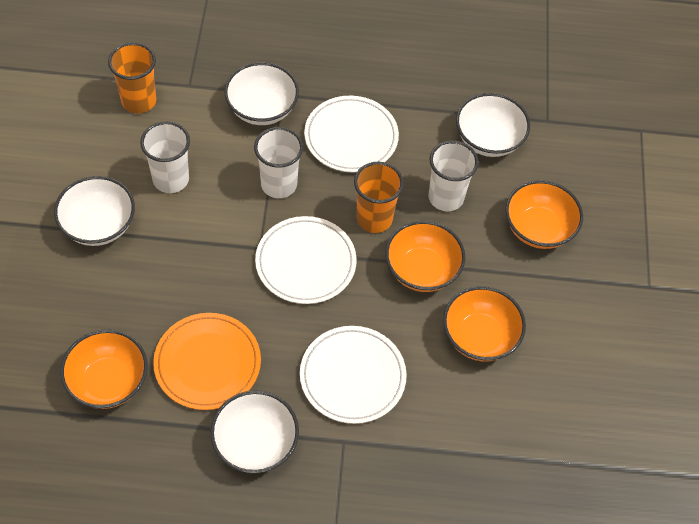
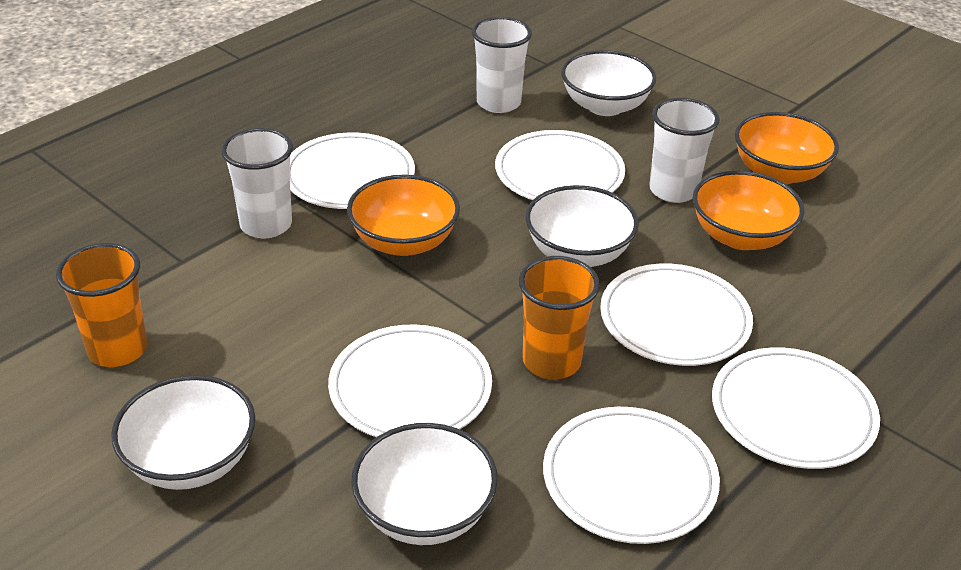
orange bowl: [60,329,148,409] [385,221,466,292] [443,286,526,361] [505,180,583,249] = 4 -> [347,174,460,256] [693,171,804,250] [735,112,839,184] = 3
orange plate: [153,313,261,410] = 1 -> none = 0
white plate: [255,216,357,304] [300,326,407,424] [304,96,399,173] = 3 -> [290,132,415,209] [328,324,492,437] [495,130,625,200] [543,407,720,544] [600,264,753,366] [712,347,880,469] = 6

